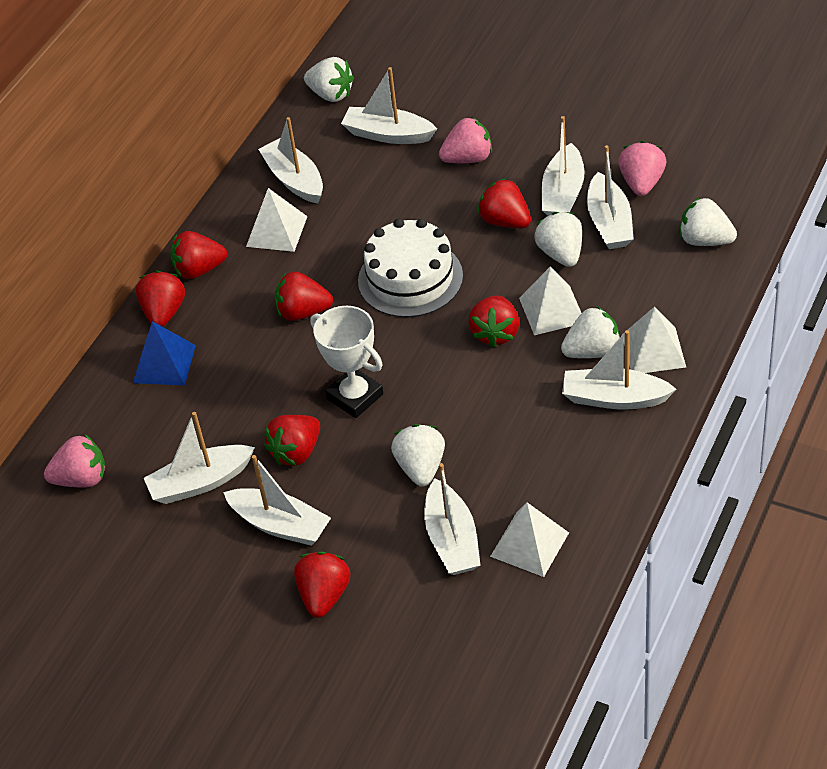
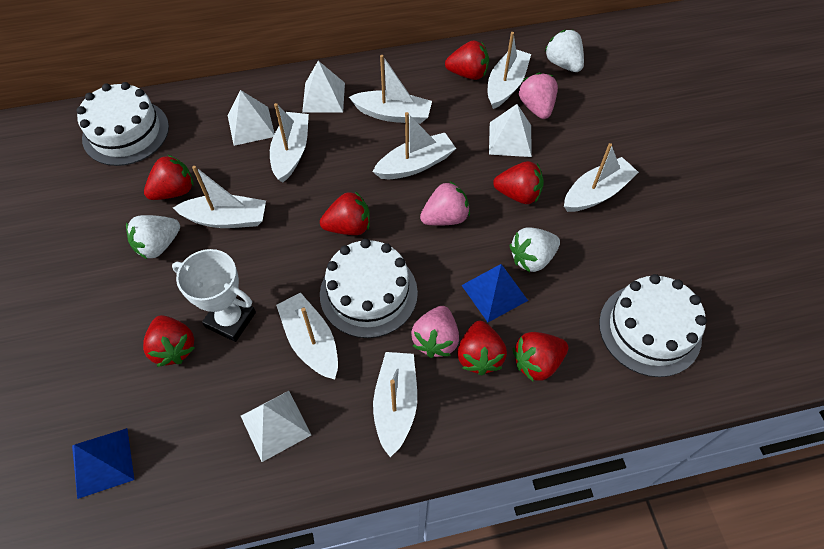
blue pyramid: [133,321,196,385] = 1 -> [72,428,135,499] [461,264,528,322] = 2
white cake: [358,219,463,317] = 1 -> [77,82,169,166] [320,239,418,338] [599,274,707,377] = 3
white strawberry: [304,57,354,102] [391,424,445,487] [534,212,582,267] [561,306,620,358] [679,197,737,246] = 5 -> [126,215,180,260] [509,227,560,273] [545,30,584,72] = 3

